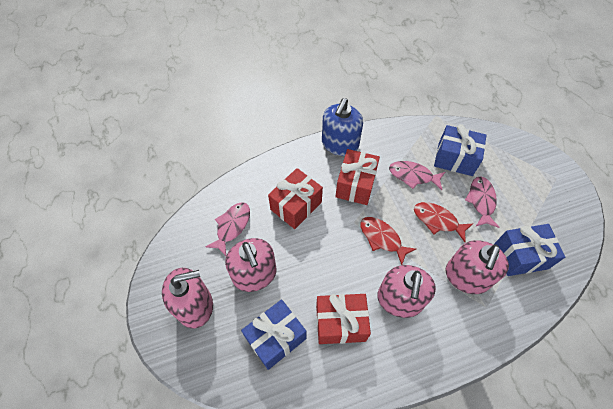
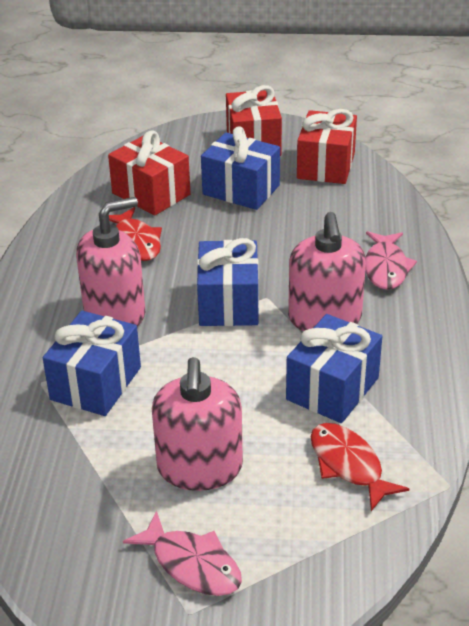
blue gift: [241,299,306,370] [434,124,487,176] [494,224,565,276] = 3 -> [43,311,141,416] [197,238,259,326] [201,126,280,210] [286,314,382,423] = 4
blue soap dispenser: [322,98,363,156] = 1 -> none = 0
pink fish: [206,202,250,256] [389,161,445,190] [465,176,500,228] = 3 -> [123,510,242,596] [365,231,417,290] = 2
pink soap dispenser: [162,268,213,329] [225,238,276,292] [377,265,436,318] [445,240,509,294] = 4 -> [76,197,145,326] [152,357,243,491] [288,212,366,331] = 3

